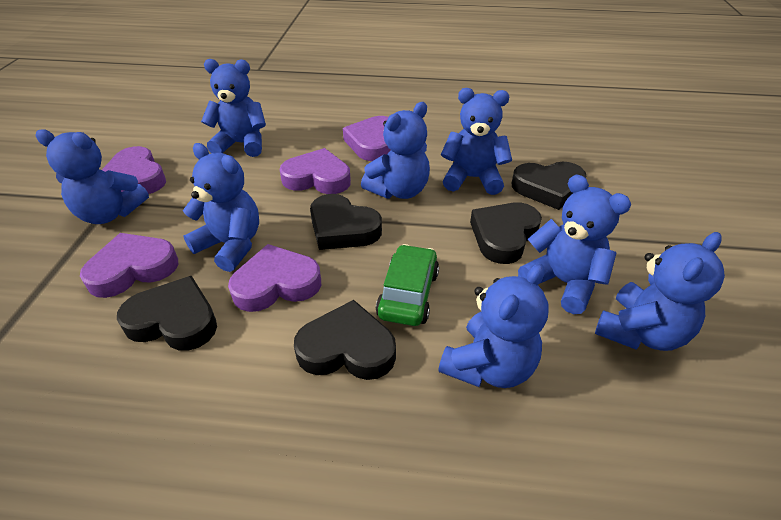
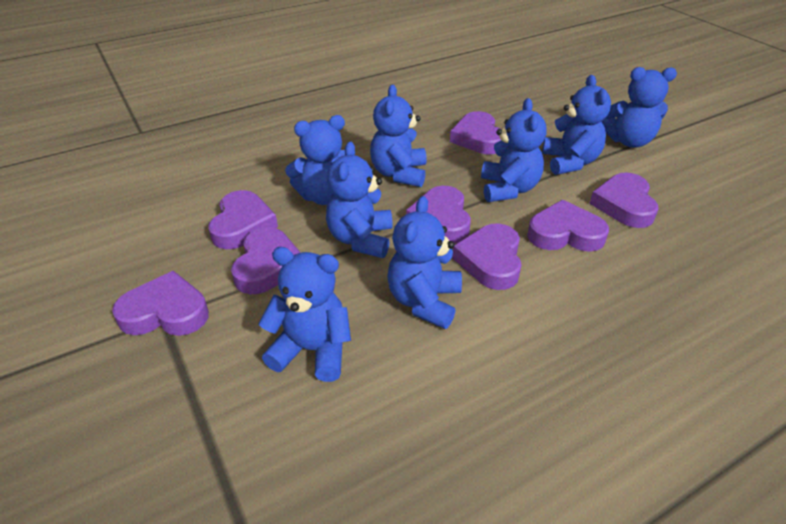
black heart: [117,276,217,351] [294,300,396,380] [310,194,382,250] [470,202,542,264] [512,162,586,210] = 5 -> none = 0
green car: [376,244,439,326] = 1 -> none = 0
purple heart: [80,233,178,298] [102,146,166,194] [228,244,321,312] [279,148,351,194] [343,116,390,161] = 5 -> [112,271,209,336] [208,190,278,249] [231,227,301,294] [406,186,471,244] [450,111,501,154] [452,223,522,290] [527,200,609,252] [589,172,658,228] = 8

